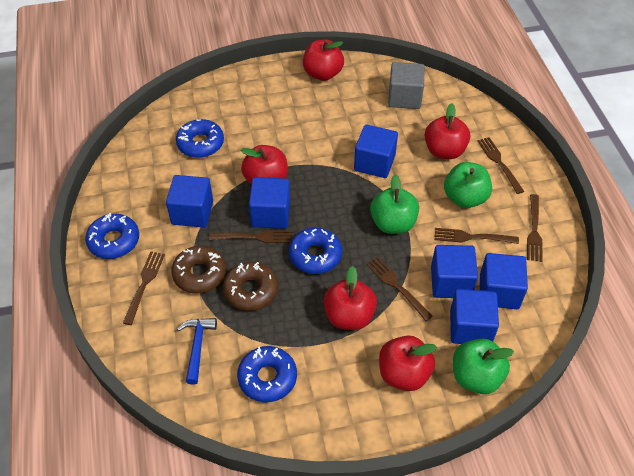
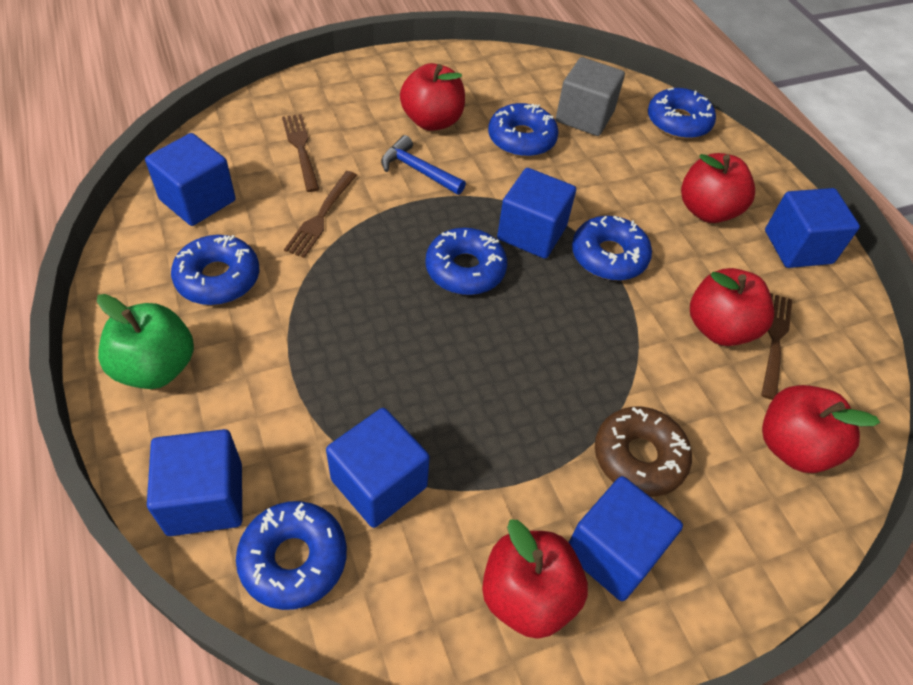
blue donut: [85,213,139,259] [176,119,224,158] [237,346,297,402] [289,228,342,274] = 4 -> [171,235,259,305] [236,501,347,610] [426,228,507,295] [488,103,559,157] [572,216,652,281] [648,88,716,139] = 6
brown donut: [171,246,226,294] [223,262,278,311] = 2 -> [595,407,692,497] = 1
brown fork: [123,251,165,325] [209,230,292,243] [366,257,433,321] [435,228,519,244] [477,137,524,194] [527,194,543,262] = 6 -> [282,114,319,192] [284,171,357,258] [761,293,792,400] = 3
green apple: [370,174,419,234] [444,162,492,208] [453,339,514,394] = 3 -> [97,294,194,389] = 1

